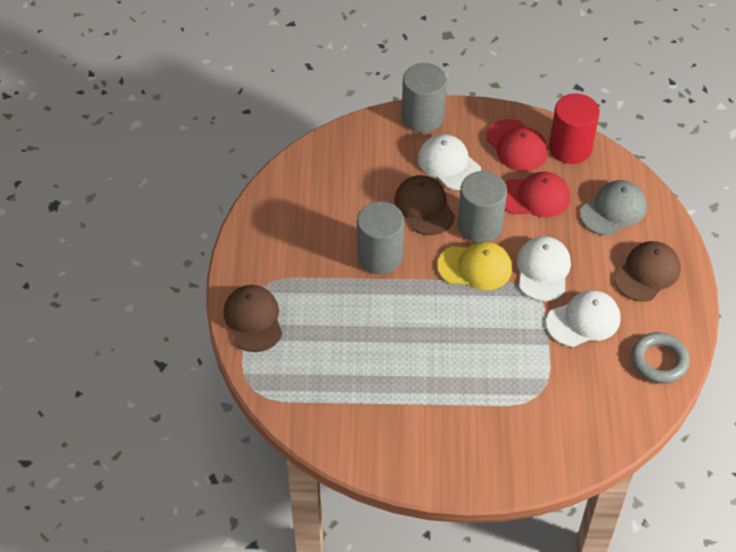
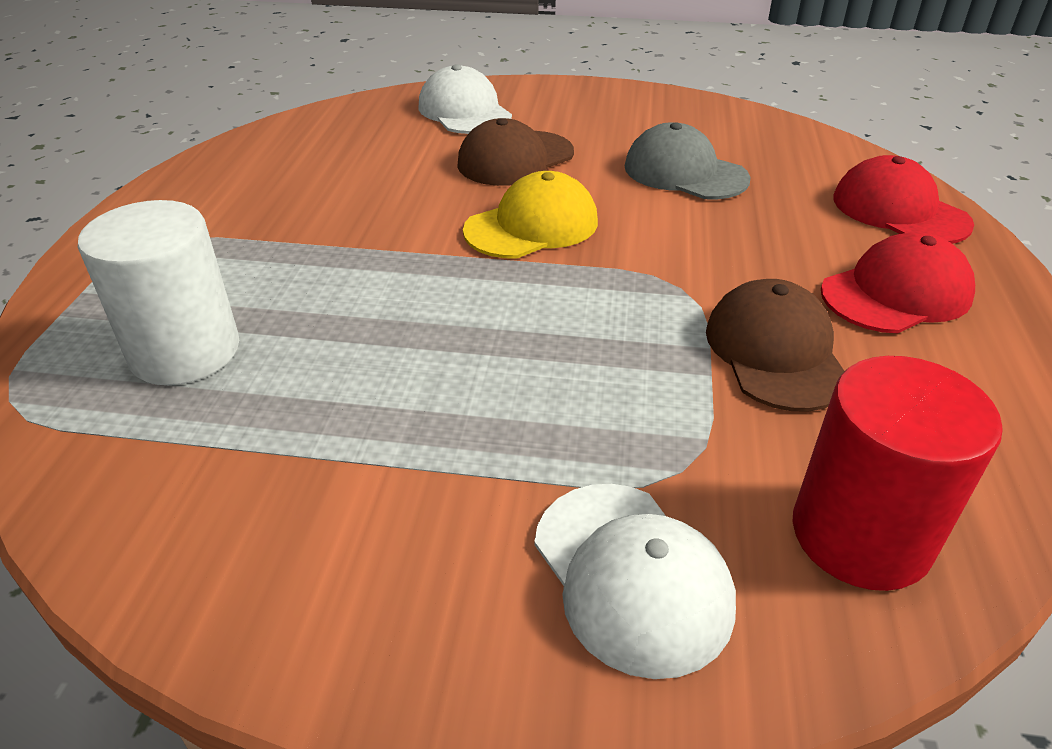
brown cap: [223,285,282,352] [394,175,455,235] [614,241,681,302] = 3 -> [457,118,574,186] [706,279,845,412] = 2
grey cylinder: [357,201,404,274] [402,63,447,133] [458,171,507,243] = 3 -> none = 0
grey ring: [631,332,690,383] = 1 -> none = 0
white cap: [418,134,481,190] [517,236,571,301] [546,290,621,347] = 3 -> [419,64,512,134] [534,484,736,679] = 2
white cylinder: none = 0 -> [78,200,239,385] = 1

